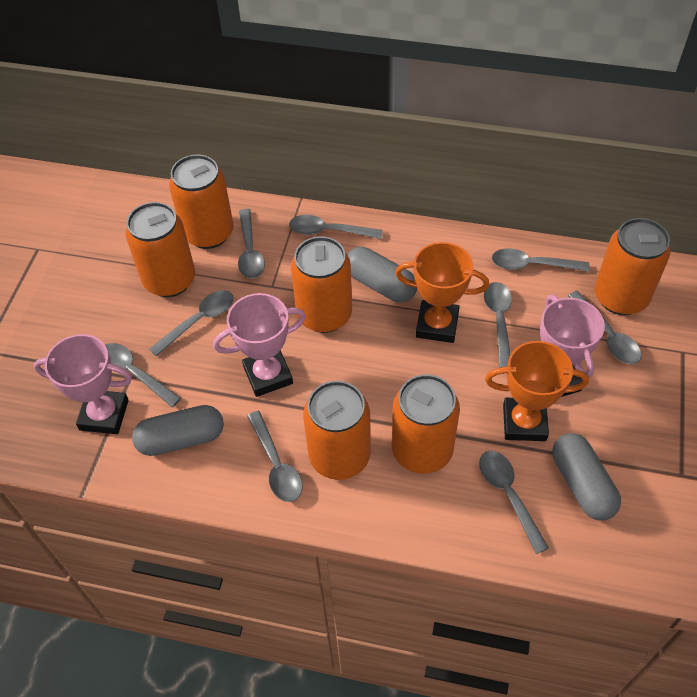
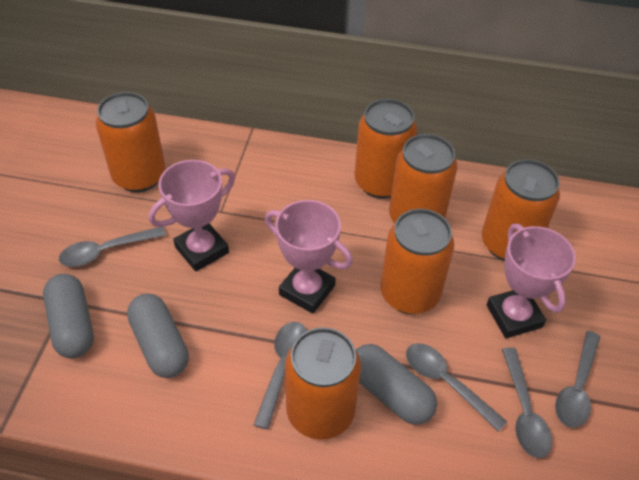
grey spoon: [105,343,181,407] [149,290,234,357] [238,209,265,278] [247,411,303,502] [289,215,383,239] [479,451,549,554] [484,282,512,368] [492,248,590,272] [568,291,641,364] = 9 -> [59,227,166,267] [254,322,307,430] [406,343,507,432] [502,347,552,458] [555,331,601,428] = 5
orange trophy: [395,242,489,343] [485,341,589,441] = 2 -> none = 0

